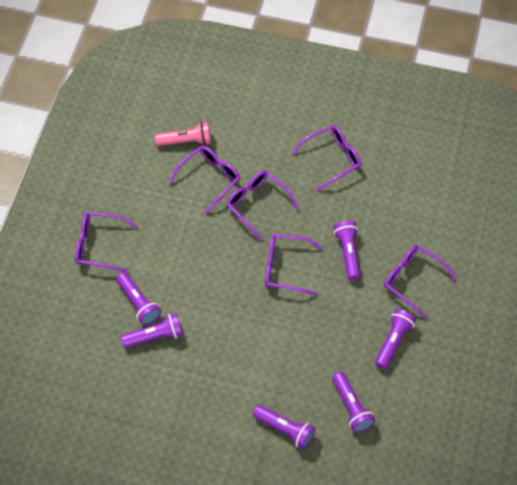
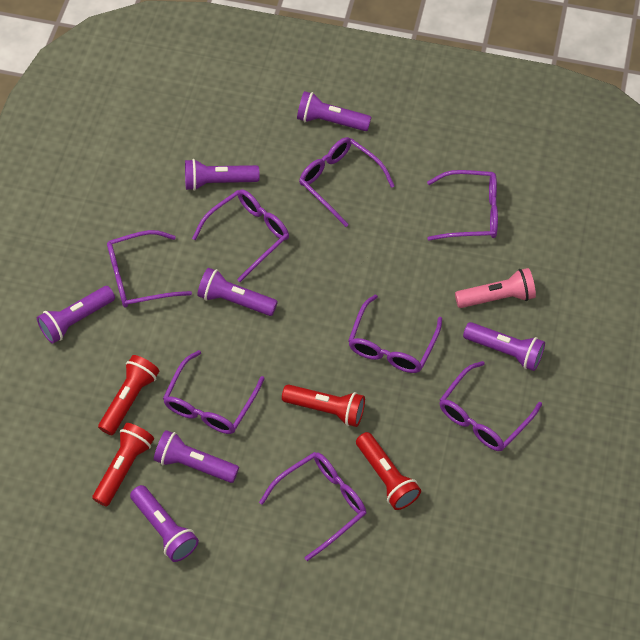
purple flashlight: [116,272,161,325] [121,313,183,348] [253,405,315,449] [332,372,375,433] [334,221,360,280] [375,309,416,369] = 6 -> [37,286,115,344] [130,485,199,562] [154,430,239,483] [185,159,260,191] [197,268,278,316] [297,91,371,131] [463,322,545,371] = 7
purple glasses: [75,212,137,272] [169,146,240,214] [226,171,299,240] [265,234,323,295] [292,125,361,191] [384,245,457,318] = 6 -> [107,230,192,307] [163,350,265,434] [192,189,289,282] [259,452,366,561] [299,137,395,227] [348,294,442,373] [427,170,498,241] [439,361,542,451] = 8
red flashlight: none = 0 -> [92,423,154,507] [98,355,159,435] [282,384,365,427] [356,432,421,510] = 4

